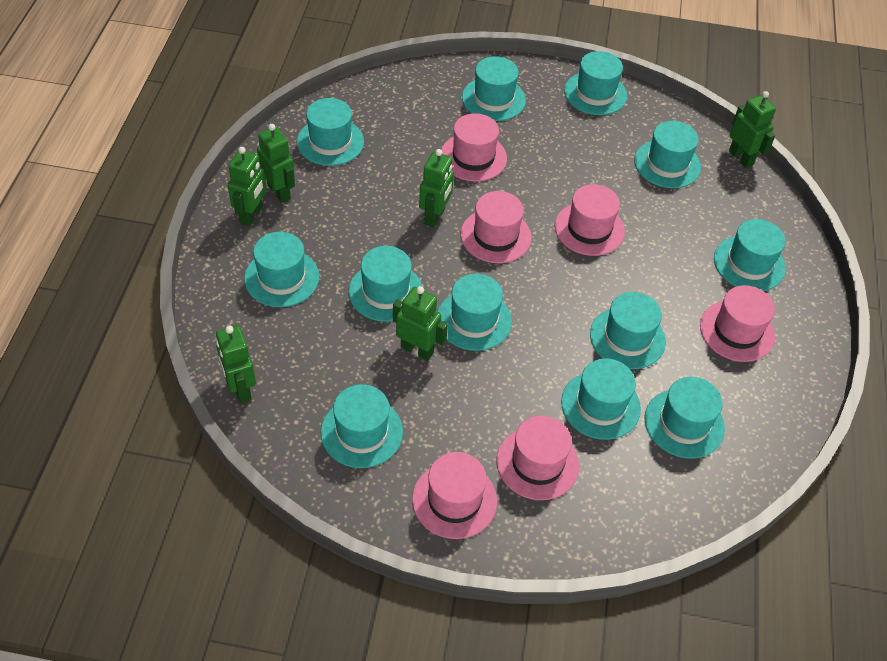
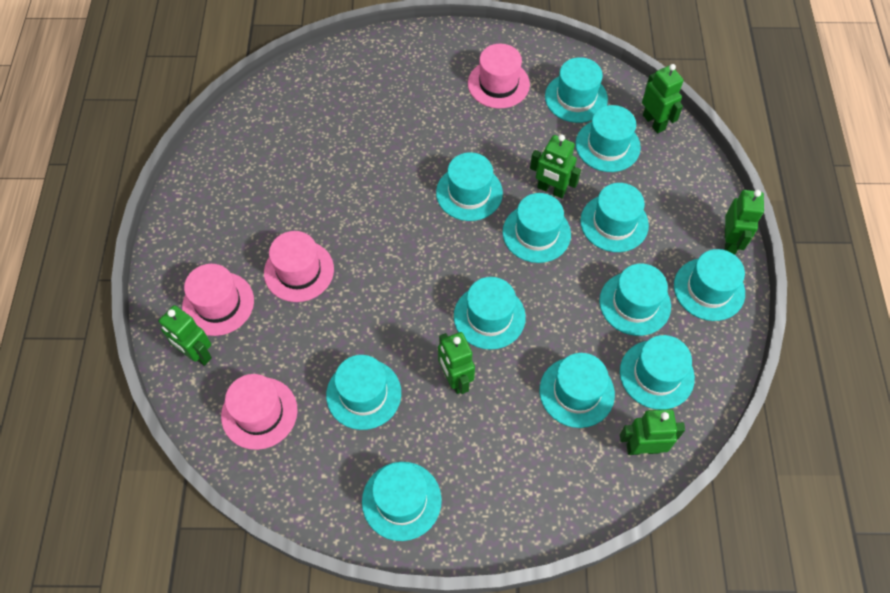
pink hat: [412,452,497,539] [441,113,507,182] [460,191,531,263] [497,415,579,500] [555,184,625,256] [700,285,775,362] = 6 -> [182,264,254,336] [221,374,298,450] [264,231,334,302] [468,44,530,108] = 4

